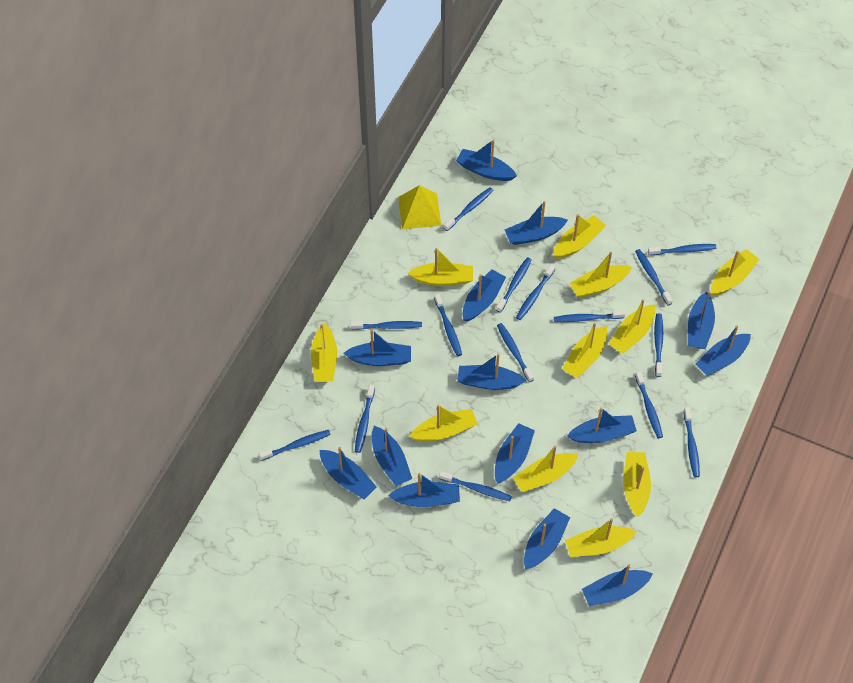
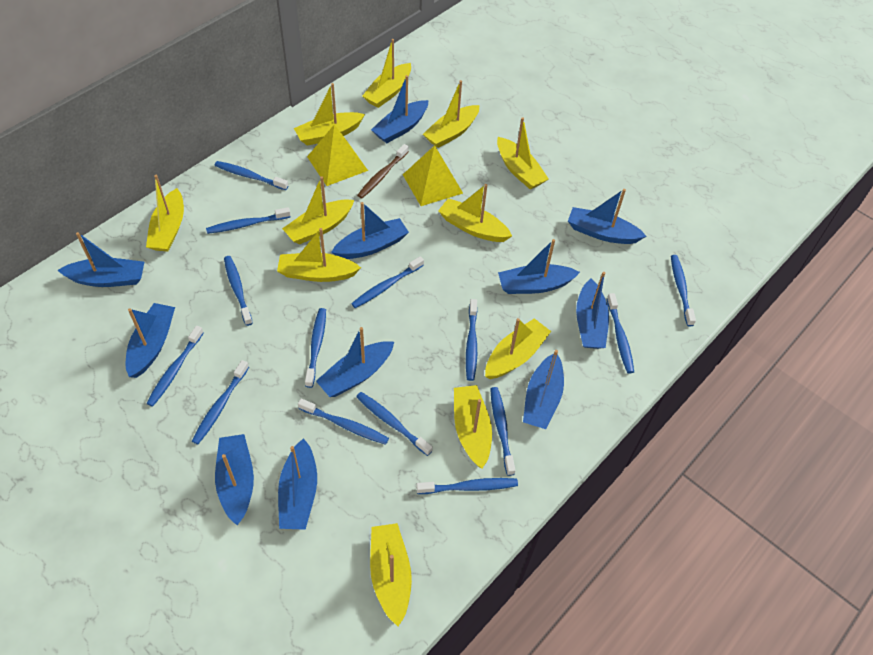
blue boat: [320,447,377,499] [343,329,411,366] [372,426,412,486] [388,473,460,507] [456,140,517,181] [457,354,526,390] [462,269,506,322] [495,423,535,484] [505,201,568,245] [524,508,570,570] [567,408,637,443] [582,564,653,606] [688,291,715,349] [695,326,751,376] = 14 -> [57,232,144,287] [126,303,175,378] [215,434,254,525] [278,438,317,530] [316,327,394,397] [331,202,409,259] [371,75,429,143] [498,239,580,294] [523,350,564,429] [568,189,646,244] [576,272,609,349] = 11
blue toothbrush: [259,430,331,461] [351,321,422,330] [355,384,375,453] [434,293,462,356] [439,471,512,501] [444,187,494,231] [496,257,532,313] [497,323,534,382] [516,264,555,320] [554,310,625,322] [635,249,673,306] [635,371,663,438] [648,244,717,256] [654,313,663,377] [683,407,700,477] = 15 -> [146,326,204,407] [192,360,249,444] [206,207,291,234] [214,161,288,190] [224,256,253,326] [298,399,389,445] [305,308,326,388] [351,256,424,308] [356,392,433,456] [416,478,518,494] [466,299,477,381] [490,387,515,476] [607,293,634,374] [671,255,696,326] = 14
brown toothbrush: none = 0 -> [357,144,409,198] = 1
yellow pyramid: [398,185,442,229] = 1 -> [307,124,368,186] [403,145,463,206] = 2

